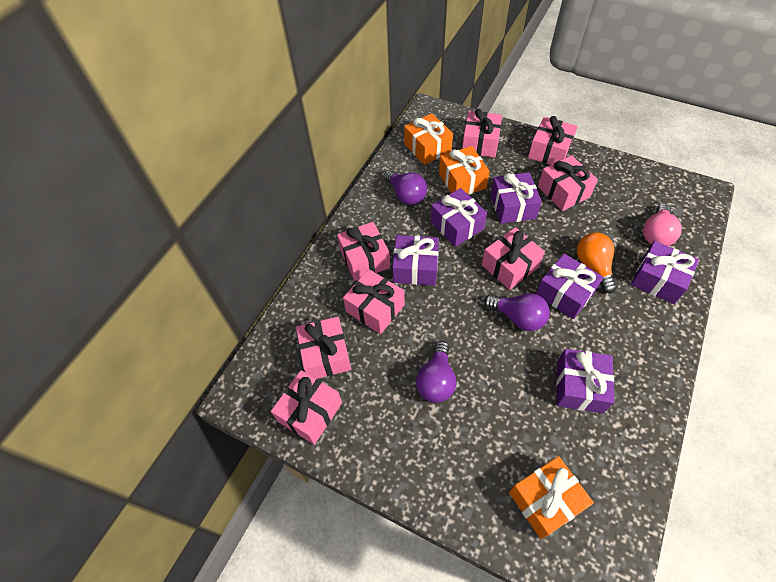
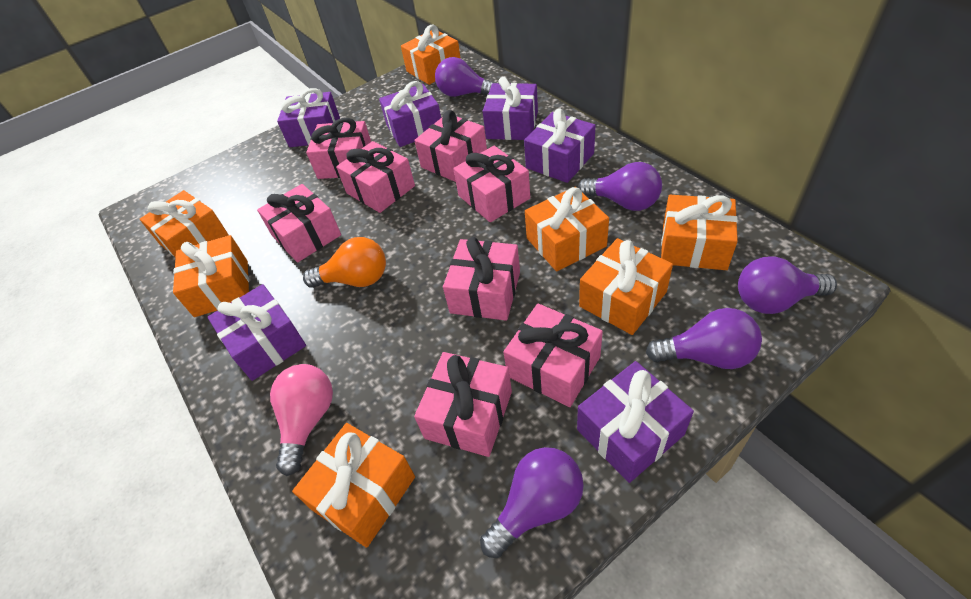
orange gift: [404,113,453,165] [439,146,490,195] [509,456,594,539] = 3 -> [140,190,229,257] [173,235,249,317] [292,423,415,548] [401,24,461,85] [525,187,609,271] [579,238,673,335] [661,195,738,270] = 7
purple light bulb: [384,170,427,205] [416,341,456,403] [484,294,550,331] = 3 -> [435,57,496,97] [480,447,584,558] [578,162,662,211] [646,308,762,369] [738,256,837,314] = 5

